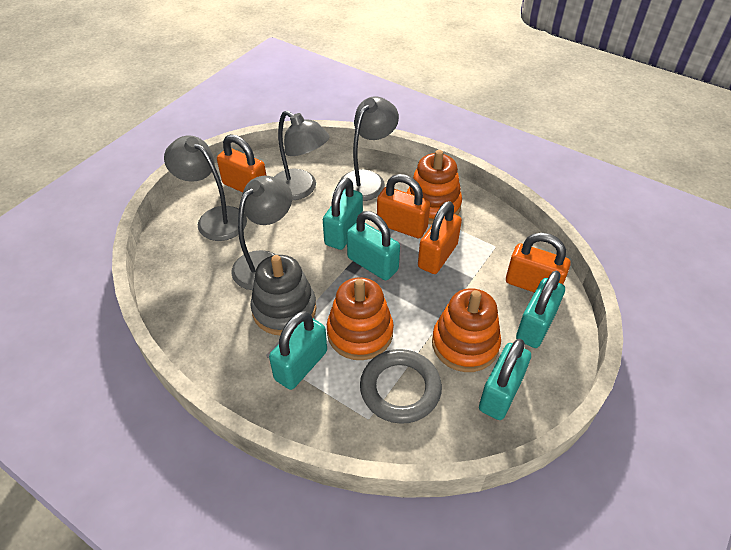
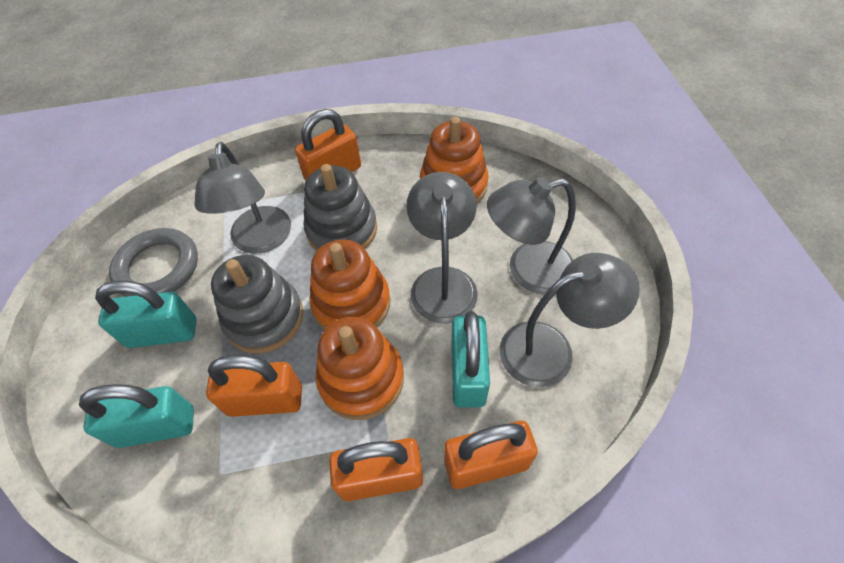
grey stacking toy: [250,255,316,335] = 1 -> [211,255,303,353] [304,164,377,251] = 2
turquoise padlock: [269,311,327,390] [323,178,363,250] [347,211,400,280] [479,339,531,420] [516,271,565,348] = 5 -> [79,384,194,448] [95,281,197,348] [451,311,490,408] = 3

